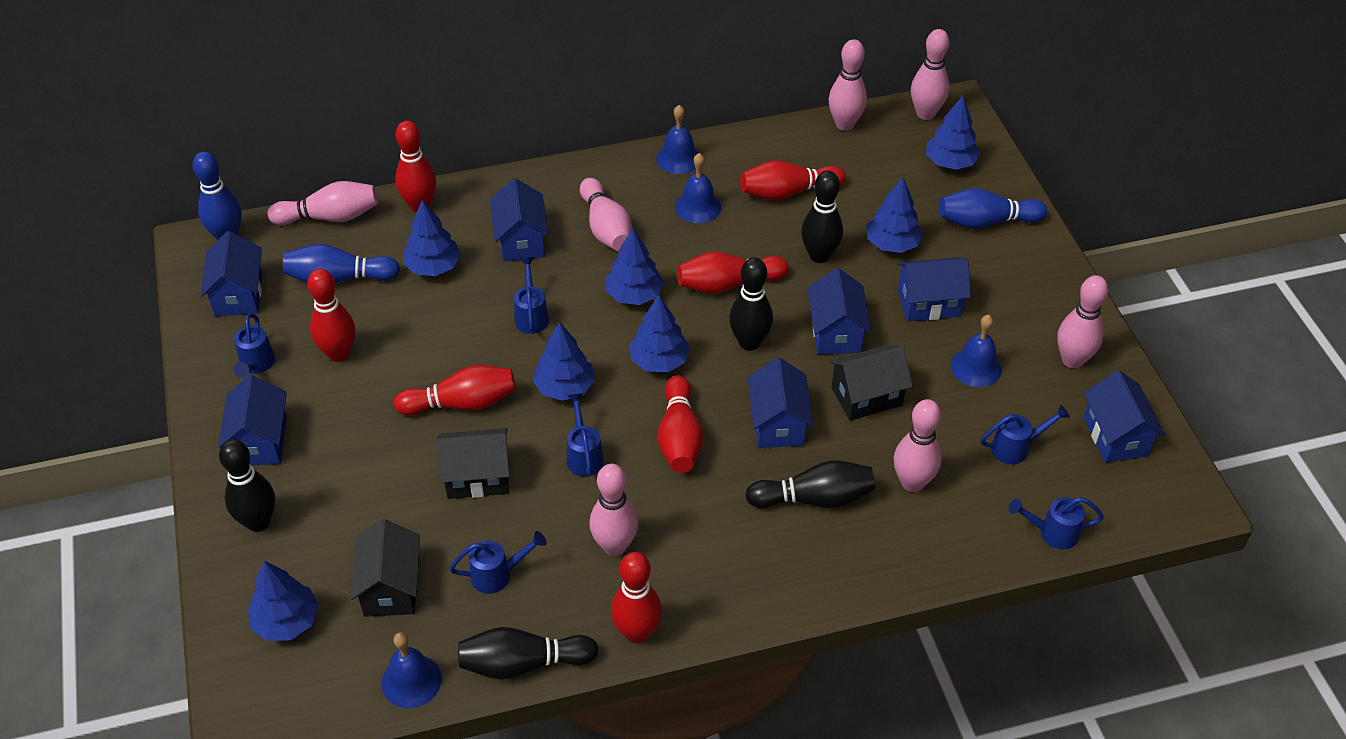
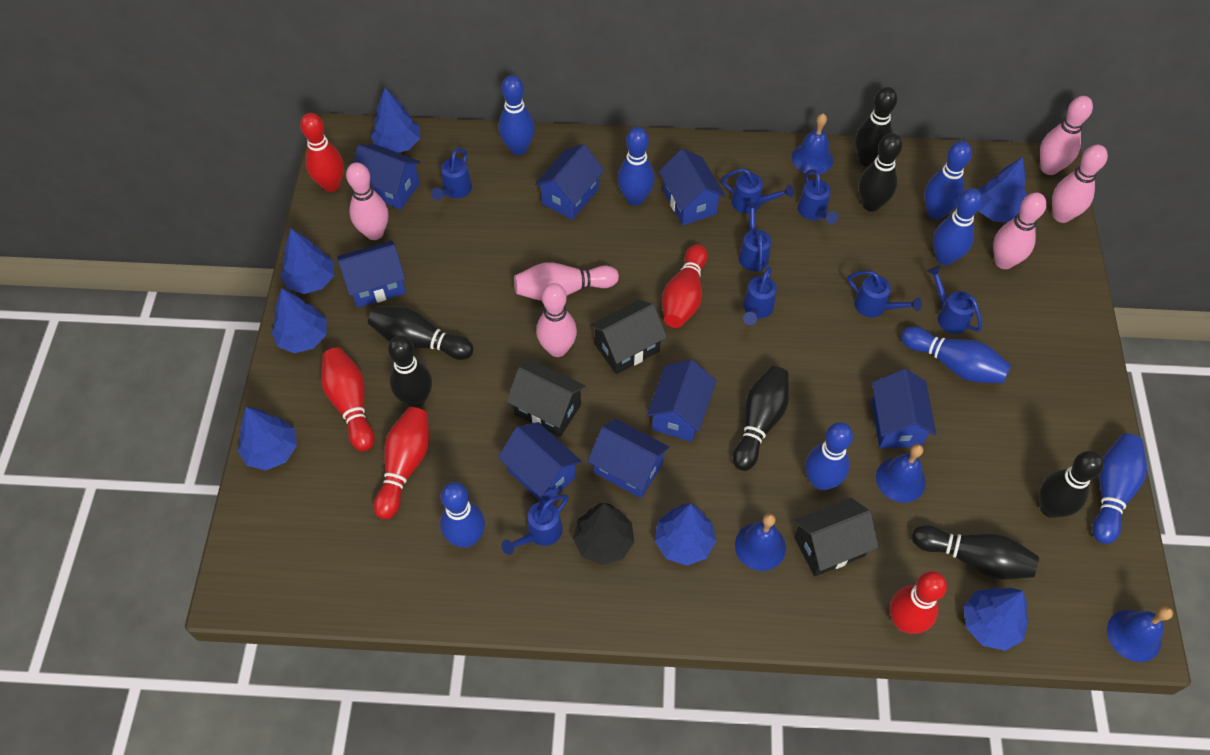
black bowling pin: [219,439,275,532] [458,627,598,679] [729,257,773,351] [746,460,875,508] [801,171,843,263] = 5 -> [368,306,473,360] [388,336,432,408] [733,366,789,471] [855,87,897,167] [859,133,902,212] [912,525,1039,580] [1039,451,1104,518] = 7
black tree: none = 0 -> [573,503,634,565] = 1
blue bowling pin: [193,152,242,240] [283,244,400,284] [939,188,1047,229] = 3 -> [440,482,485,548] [499,75,535,155] [617,127,655,206] [805,422,853,491] [901,327,1011,383] [924,141,972,219] [933,188,983,265] [1092,434,1147,544] = 8
blue house: [200,231,262,316] [218,375,287,465] [490,178,549,262] [748,357,814,448] [808,268,871,354] [897,257,971,321] [1084,370,1165,463] = 7 -> [337,241,406,308] [353,144,420,210] [498,422,581,502] [535,144,604,220] [588,419,669,498] [647,360,716,442] [659,149,725,225] [871,369,936,448] = 8
blue watering can: [233,313,275,378] [449,531,547,594] [514,257,549,334] [567,393,604,476] [981,405,1070,464] [1008,497,1104,549] = 6 -> [431,148,472,201] [501,494,568,555] [721,168,794,214] [739,202,771,272] [743,267,776,325] [798,169,839,224] [848,271,922,317] [927,266,982,334] = 8
pink bowling pin: [267,181,378,225] [580,178,632,251] [589,464,638,556] [828,39,867,131] [894,399,942,492] [911,29,949,120] [1057,275,1109,368] = 7 -> [346,162,388,240] [514,262,619,301] [536,283,577,357] [993,192,1047,269] [1040,96,1093,175] [1052,145,1108,223] = 6
red bowling pin: [307,269,355,362] [394,365,516,415] [395,121,436,213] [611,552,662,643] [658,375,704,473] [677,252,789,294] [740,160,846,201] = 7 -> [300,113,344,192] [321,348,375,451] [374,407,429,519] [662,244,708,328] [890,571,947,634] = 5

